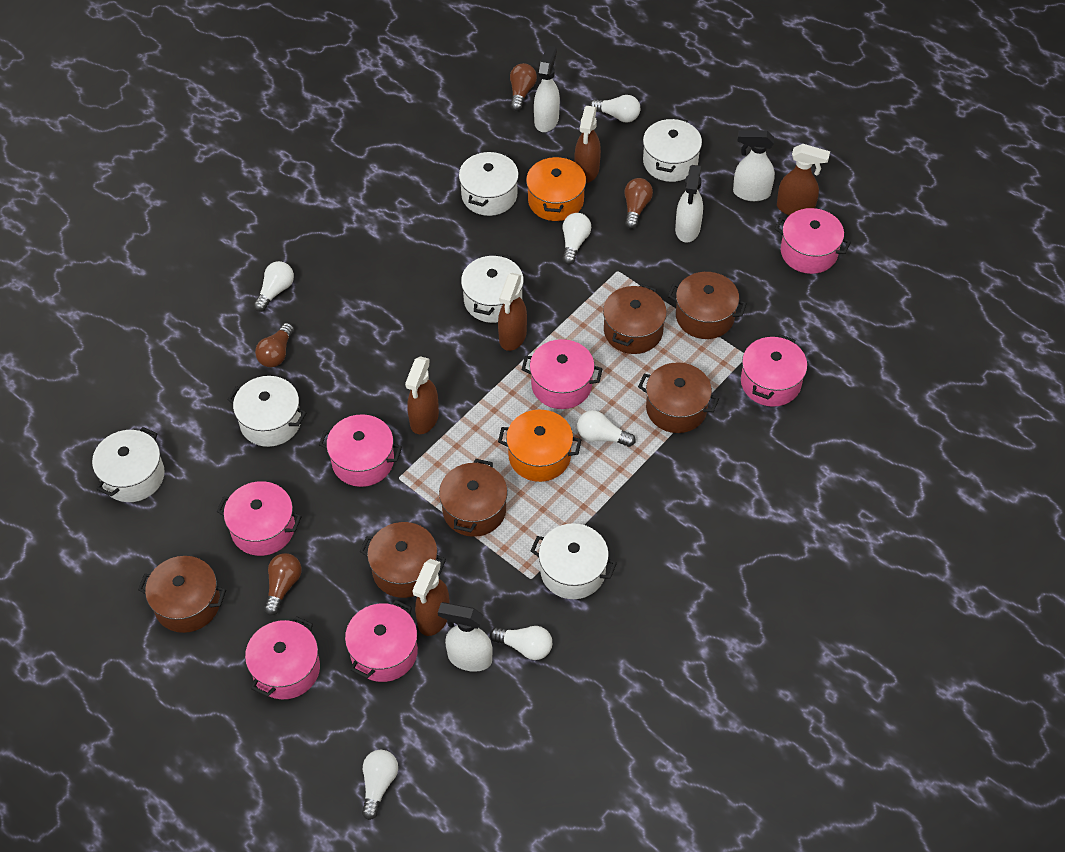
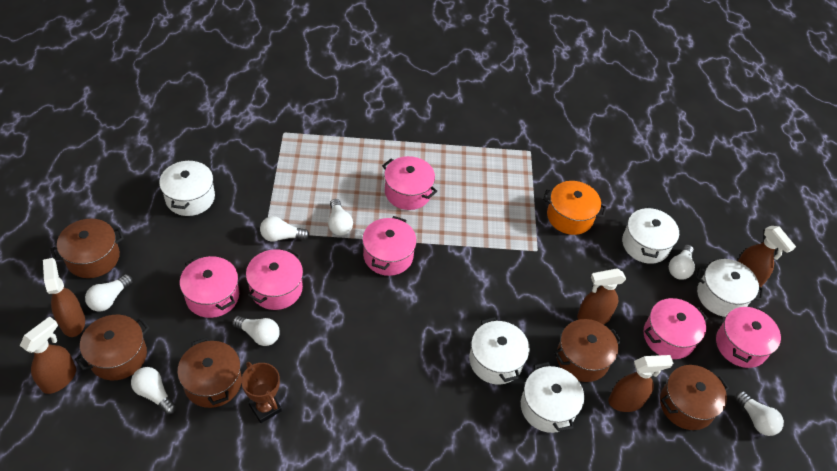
brown light bulb: [255,323,294,367] [264,553,302,616] [510,63,537,111] [624,178,653,229] = 4 -> none = 0
brown pot: [138,556,226,633] [360,522,446,598] [439,459,508,537] [603,284,667,354] [638,362,719,433] [668,272,747,339] = 6 -> [51,219,124,278] [75,315,149,380] [177,337,242,408] [554,319,622,382] [660,365,729,430] = 5
brown trophy: none = 0 -> [241,362,282,423] = 1
orange pot: [498,410,581,482] [526,155,586,221] = 2 -> [543,181,606,235] = 1
pink pot: [217,481,302,556] [245,616,320,699] [319,414,402,487] [345,600,418,682] [522,339,603,409] [741,335,807,407] [775,208,851,274] = 7 -> [180,256,239,318] [246,249,303,310] [362,216,417,276] [382,156,437,210] [644,298,708,359] [716,306,781,368] = 6
white light bulb: [253,261,294,312] [362,750,398,820] [490,626,552,660] [562,213,591,265] [577,410,636,447] [590,95,640,122] = 6 -> [85,274,132,312] [131,367,176,415] [232,316,280,346] [260,216,309,242] [328,199,353,236] [669,245,695,280] [735,391,784,436] = 7
white pot: [92,427,165,502] [227,376,306,447] [459,150,519,216] [461,253,524,323] [531,523,617,599] [643,117,702,182] = 6 -> [159,159,215,216] [469,317,530,385] [521,362,584,433] [622,206,679,264] [696,259,764,317] = 5
white spray bottle: [438,602,493,672] [534,46,560,132] [675,165,703,242] [733,130,775,201] = 4 -> none = 0

